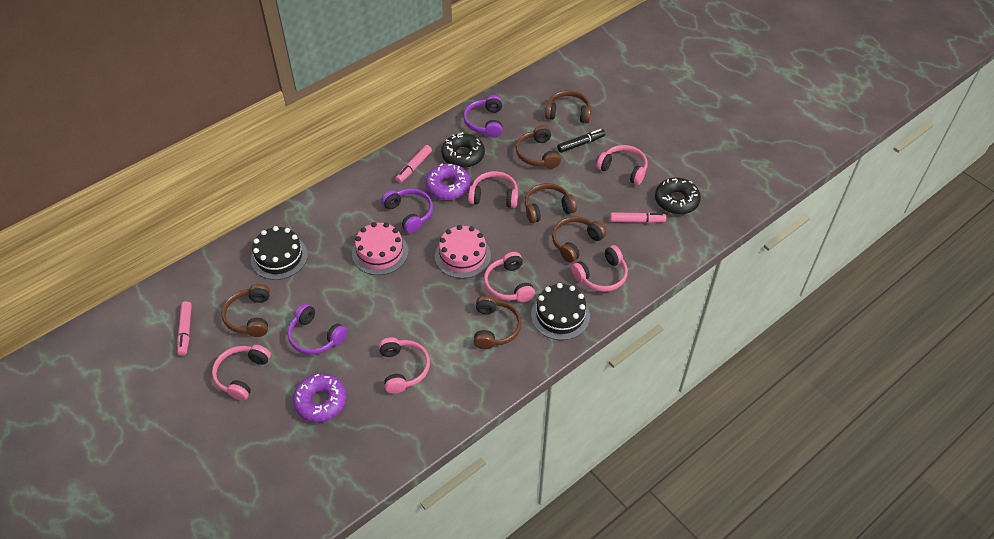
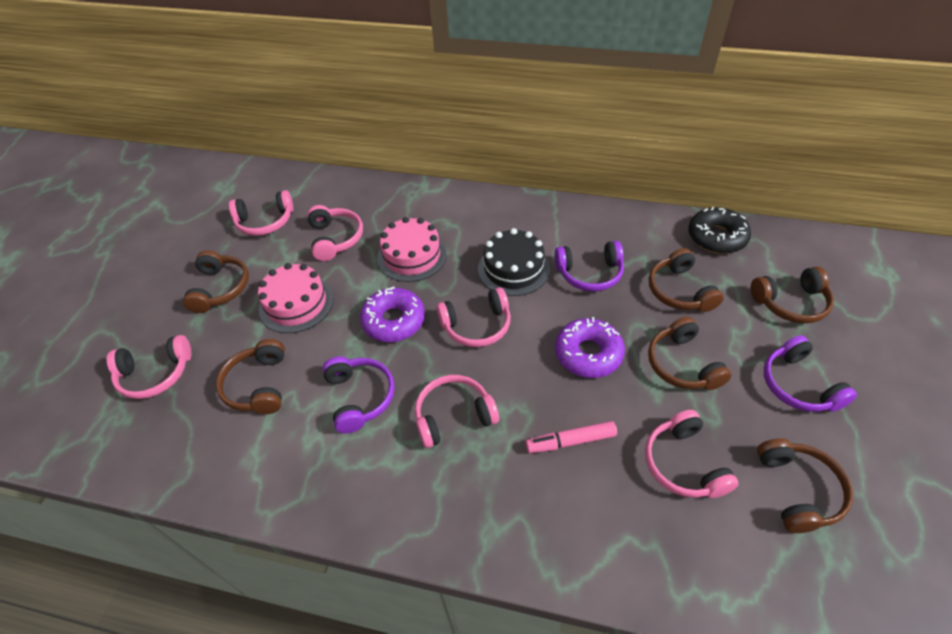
black cake: [251,226,308,280] [531,283,590,340] = 2 -> [478,228,550,296] = 1
black donut: [441,132,485,168] [655,178,701,214] = 2 -> [688,207,751,254] = 1
black marker: [557,129,605,153] = 1 -> none = 0
pink marker: [177,301,192,356] [395,145,432,183] [610,212,666,223] = 3 -> [526,421,617,453] = 1

